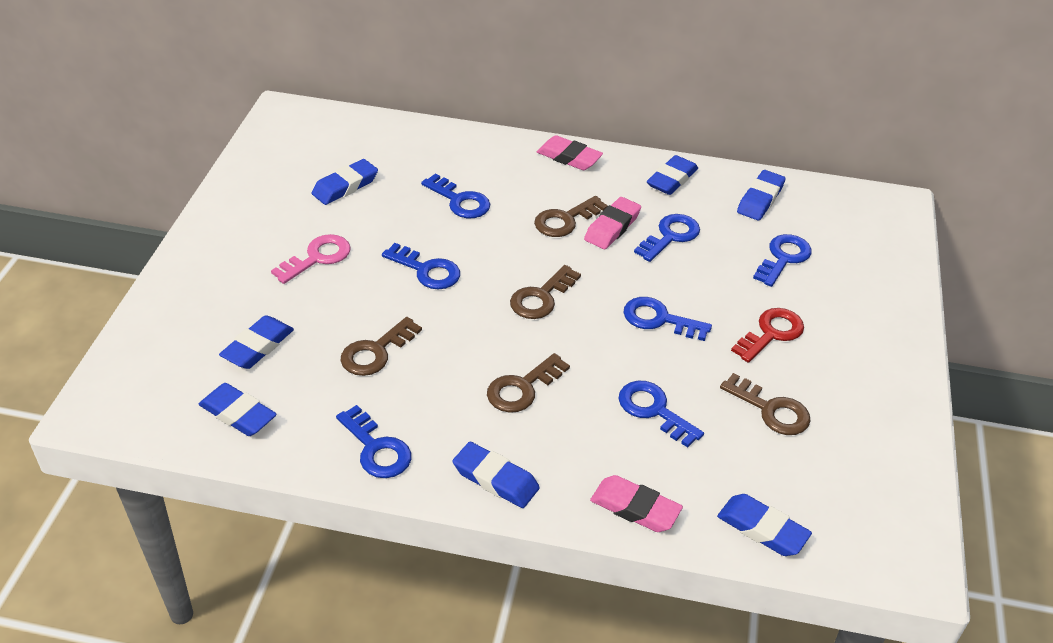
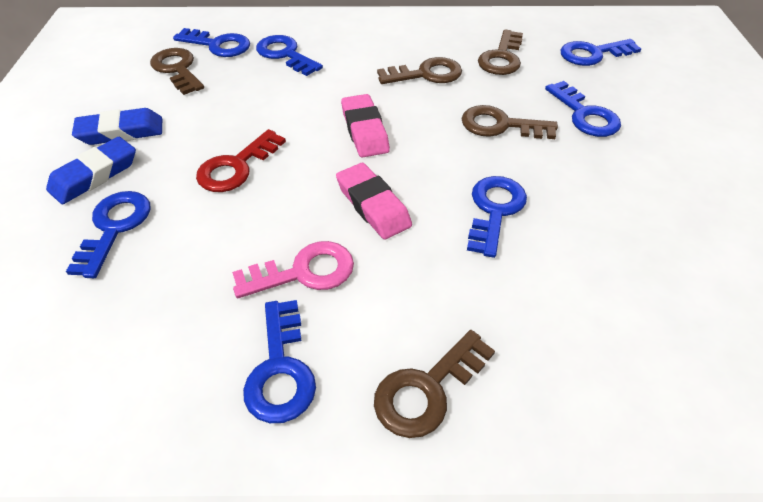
blue eraser: [199,383,277,436] [219,315,294,369] [311,159,378,205] [453,442,540,508] [647,155,698,195] [717,494,812,556] [737,170,786,221] = 7 -> [46,137,136,204] [72,108,162,145] = 2
pink eraser: [537,135,603,170] [584,197,641,249] [590,475,683,532] = 3 -> [336,163,412,240] [341,94,390,158] = 2

